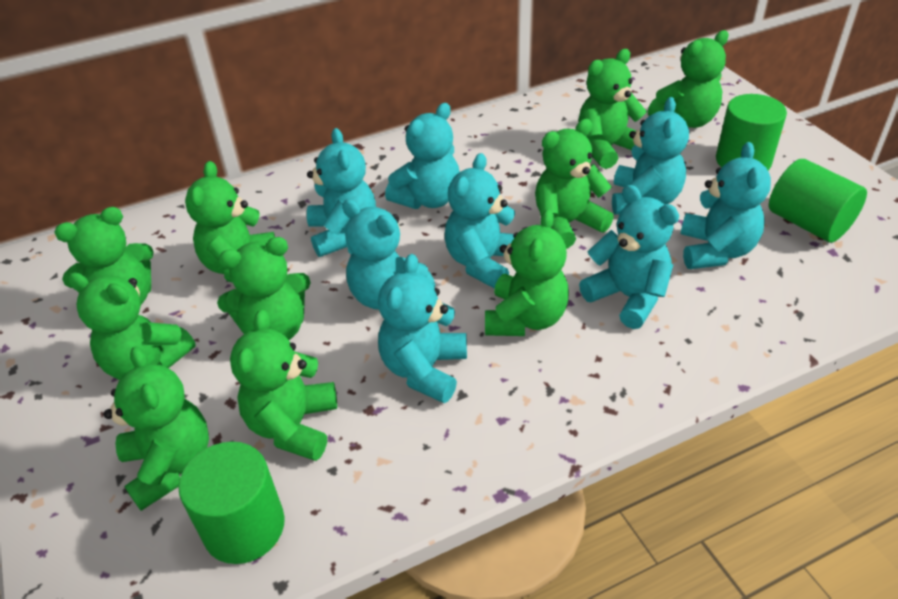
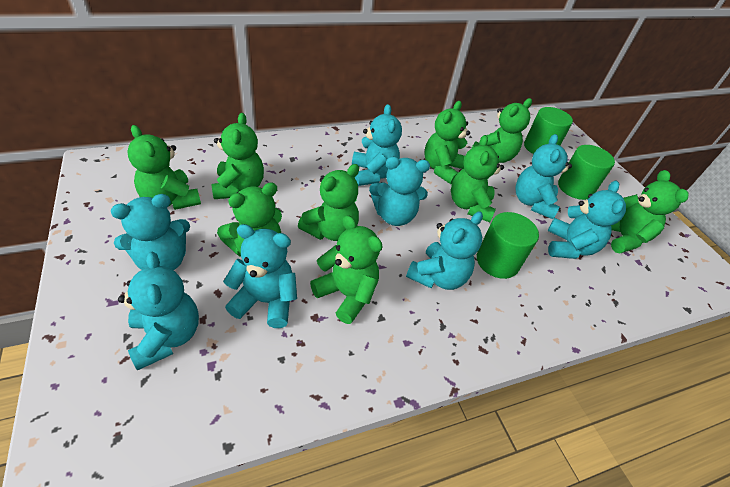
green teddy bear: [54,207,154,305] [67,272,196,380] [103,346,209,511] [185,161,275,283] [217,237,311,340] [230,310,337,461] [485,209,569,336] [535,119,614,249] [578,49,647,169] [648,30,729,128] = 10 -> [127,125,201,210] [211,113,264,199] [217,182,282,257] [298,164,359,241] [310,215,383,324] [425,101,470,185] [451,135,504,222] [472,98,532,163] [611,170,689,253] = 9

